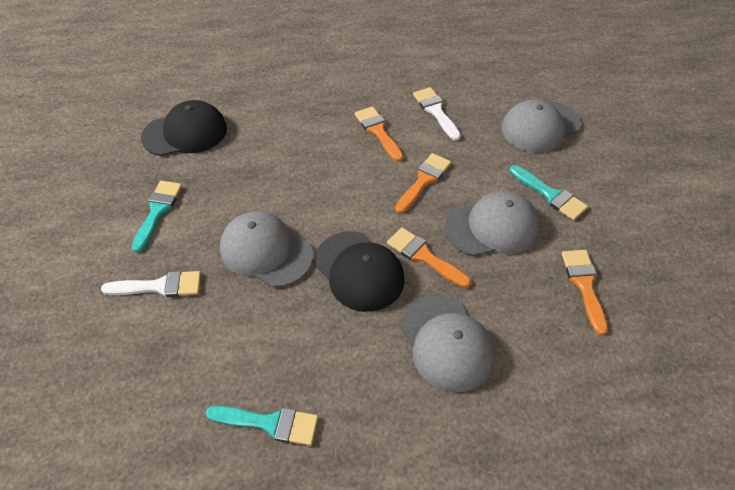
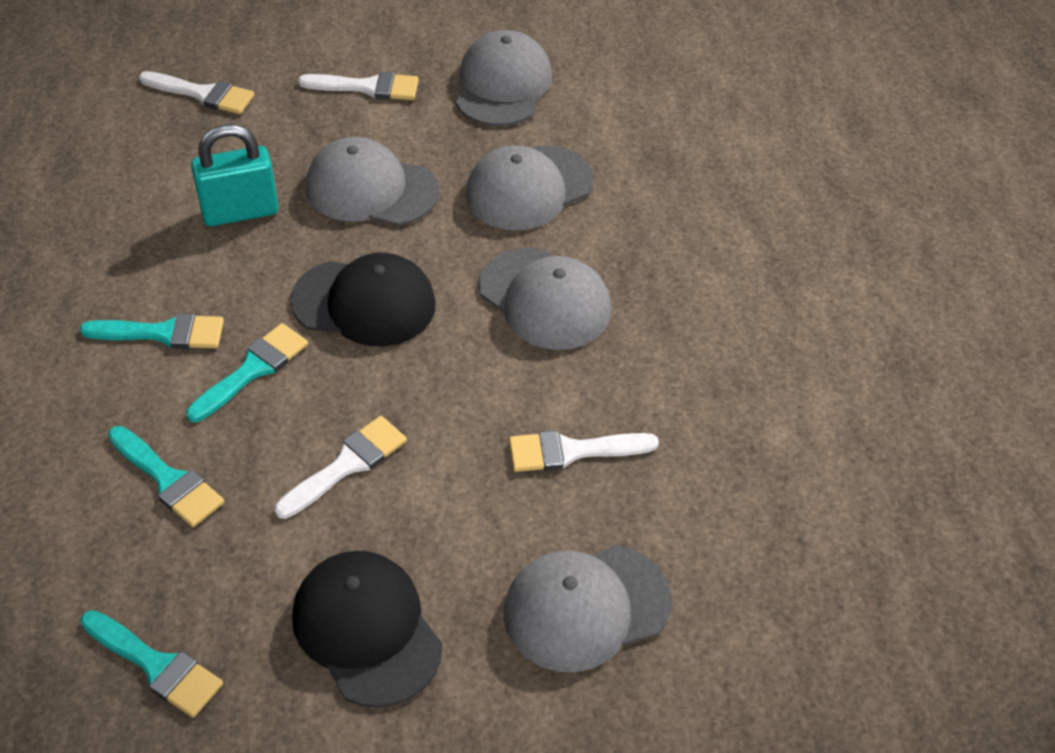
grey cap: [220,211,313,287] [401,295,495,392] [445,191,540,256] [501,99,581,153] = 4 -> [306,137,439,226] [455,30,552,126] [465,145,593,231] [479,247,612,350] [504,545,672,672] = 5
orange brush: [355,106,404,162] [387,227,471,288] [395,153,451,213] [562,250,608,335] = 4 -> none = 0
turquoise brush: [132,181,182,252] [206,406,318,446] [510,165,588,220] = 3 -> [80,313,224,349] [80,610,223,718] [108,426,224,527] [186,323,308,422] = 4
turquoise padlock: none = 0 -> [191,124,279,226] = 1
white brush: [101,271,201,297] [413,87,461,141] = 2 -> [139,71,255,114] [275,416,407,519] [298,72,419,100] [509,430,659,472] = 4

